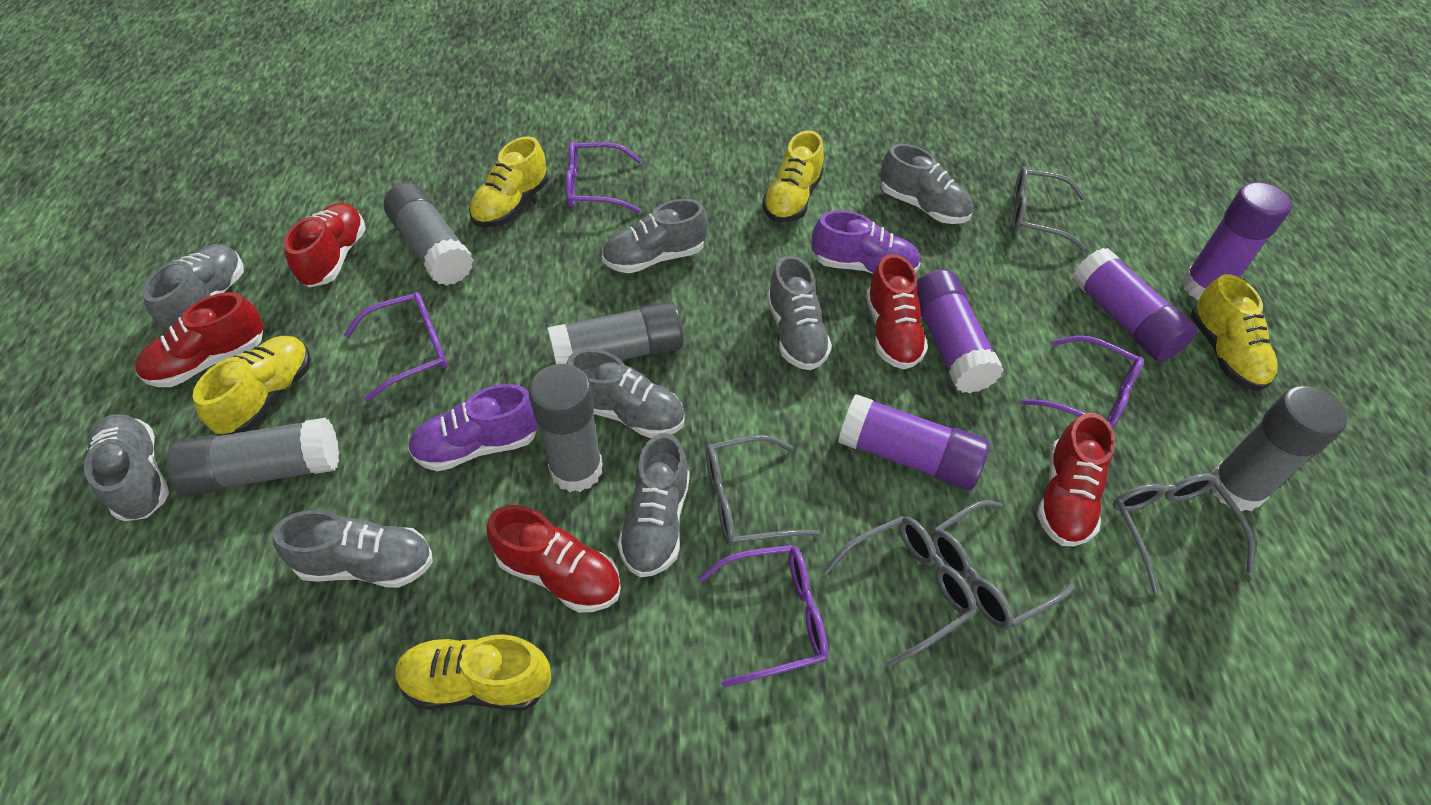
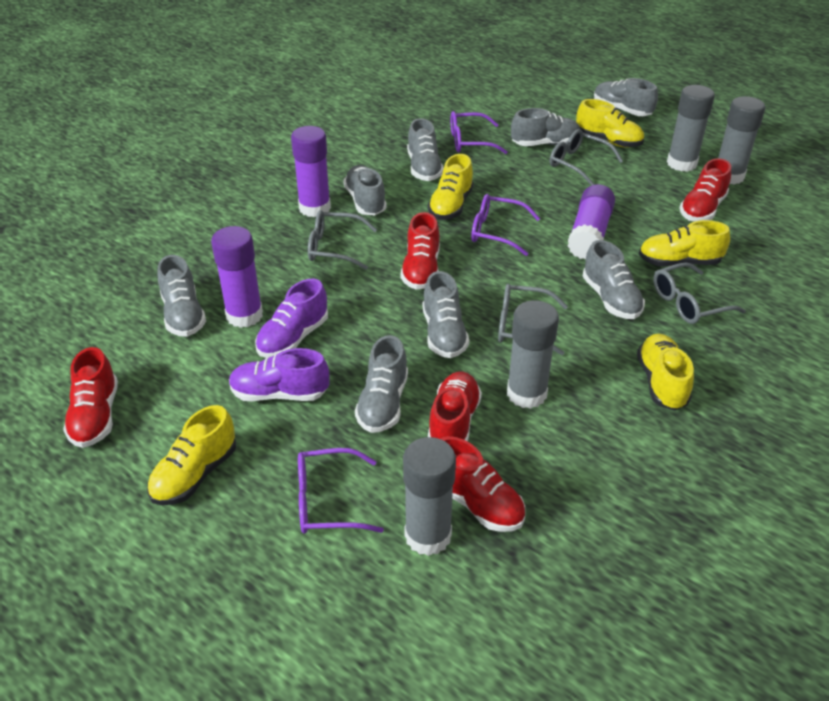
grey glasses: [706,435,821,546] [823,516,977,668] [931,500,1075,630] [1012,167,1086,251] [1113,473,1255,594] = 5 -> [308,210,377,270] [498,284,568,355] [550,129,623,186] [653,262,746,324] = 4
grey glue stick: [166,418,339,496] [384,183,474,286] [528,364,603,492] [547,301,684,364] [1211,386,1347,512] = 5 -> [403,437,456,556] [507,300,559,409] [667,85,715,172] [718,96,765,185] = 4
purple glasses: [344,292,448,402] [566,141,642,213] [699,545,828,687] [1022,335,1144,429] = 4 -> [298,448,384,534] [451,111,508,154] [471,194,540,256] = 3
purple glue stick: [838,394,990,490] [917,269,1004,393] [1072,248,1198,362] [1182,182,1292,300] = 4 -> [211,226,263,328] [291,126,331,217] [568,184,615,259] = 3

